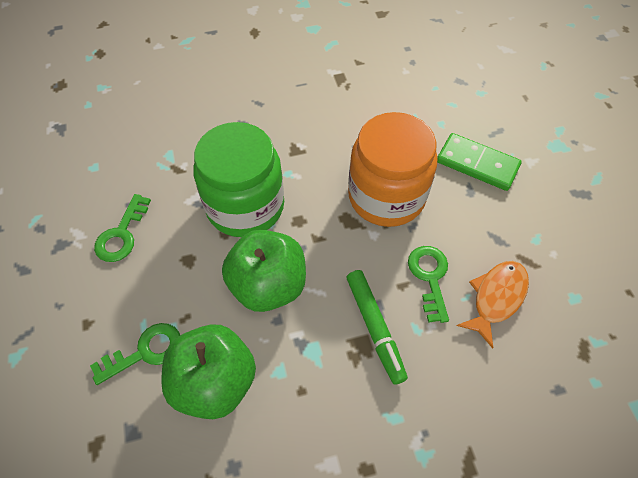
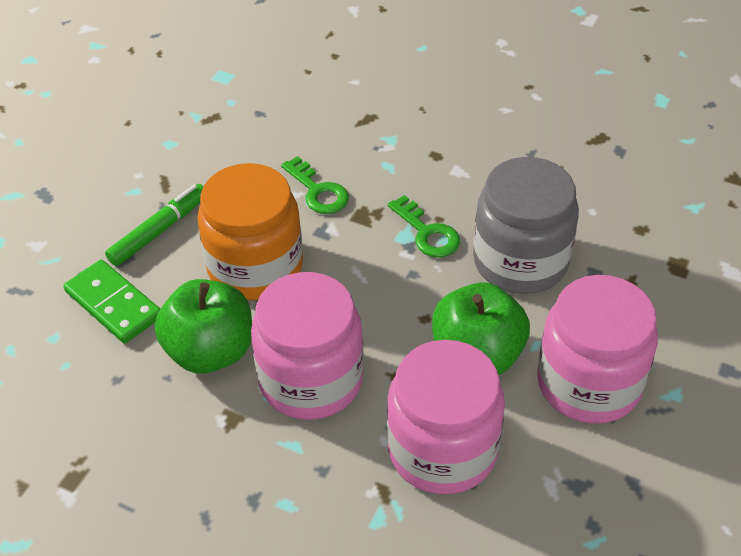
green jar: [193,122,284,237] = 1 -> none = 0
green key: [90,323,180,385] [94,194,151,262] [408,246,449,323] = 3 -> [281,156,349,214] [388,195,460,258] = 2
grey jar: none = 0 -> [473,157,579,294] = 1
orange fish: [457,261,529,348] = 1 -> none = 0
pink jar: none = 0 -> [251,272,364,420] [387,340,505,494] [537,275,658,424] = 3

